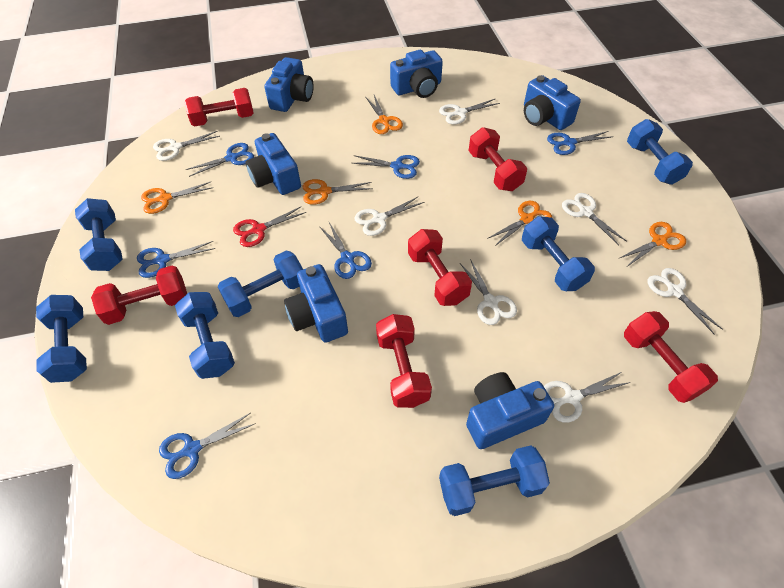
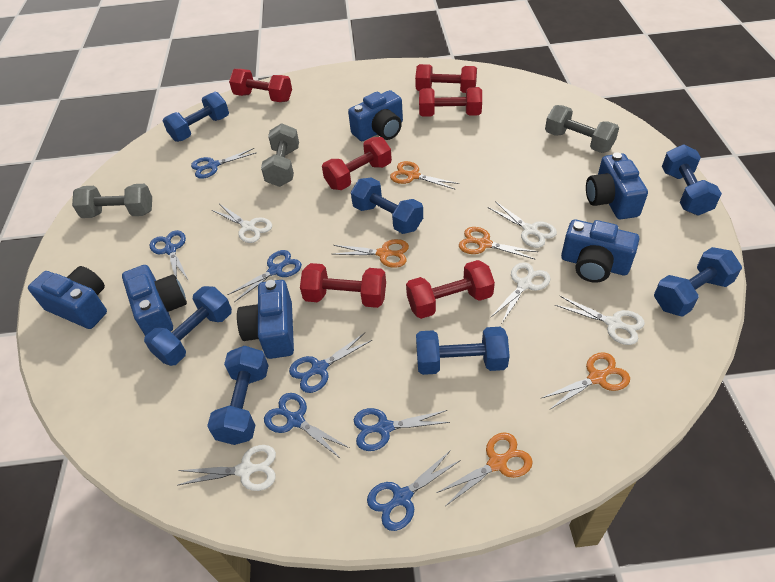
blue scissors: [137,241,215,278] [159,413,256,479] [186,143,254,177] [319,222,372,279] [353,155,420,179] [547,131,611,155] = 6 -> [150,230,189,281] [191,148,257,179] [227,250,302,302] [264,393,349,459] [289,333,372,393] [354,408,450,451] [367,450,461,531] = 7
grey dumbbell: none = 0 -> [72,184,152,218] [261,123,299,187] [545,105,619,153] = 3
red scissors: [233,206,306,247] = 1 -> none = 0
white scissors: [153,131,220,161] [354,196,424,236] [439,98,500,124] [460,259,517,325] [544,372,631,423] [562,193,627,245] [648,268,723,334] = 7 -> [178,445,276,491] [212,204,272,243] [488,201,557,248] [490,262,551,323] [555,296,645,345] = 5

